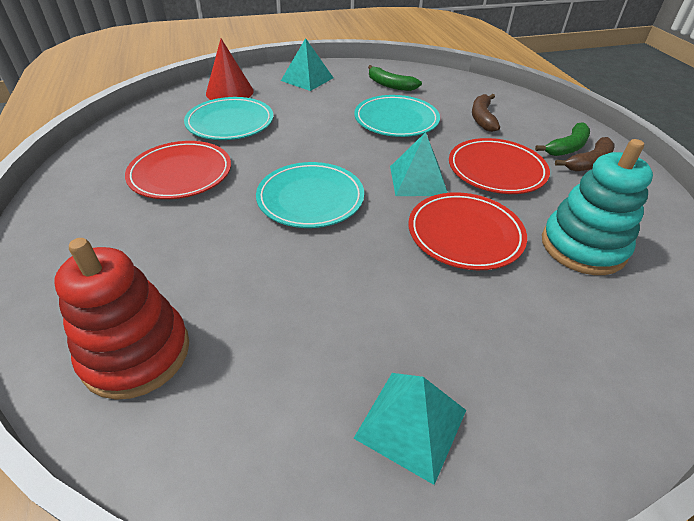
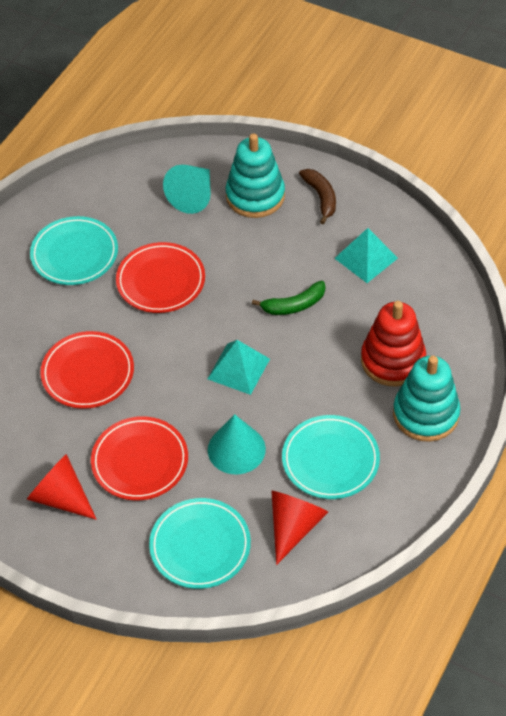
brown banana: [472,94,500,132] [555,137,614,172] = 2 -> [299,169,336,224] = 1
green banana: [368,65,422,91] [535,122,590,156] = 2 -> [252,281,325,315] = 1
red cone: [206,39,254,100] = 1 -> [27,454,97,520] [271,491,328,565] = 2
turquoise cone: none = 0 -> [163,165,211,214] [208,414,266,475] = 2
turquoise pyramid: [281,38,333,91] [354,373,466,485] [390,132,448,196] = 3 -> [208,340,270,395] [334,228,398,283] = 2
turquoise stacking toy: [542,139,653,275] = 1 -> [226,133,285,218] [393,356,461,442] = 2

